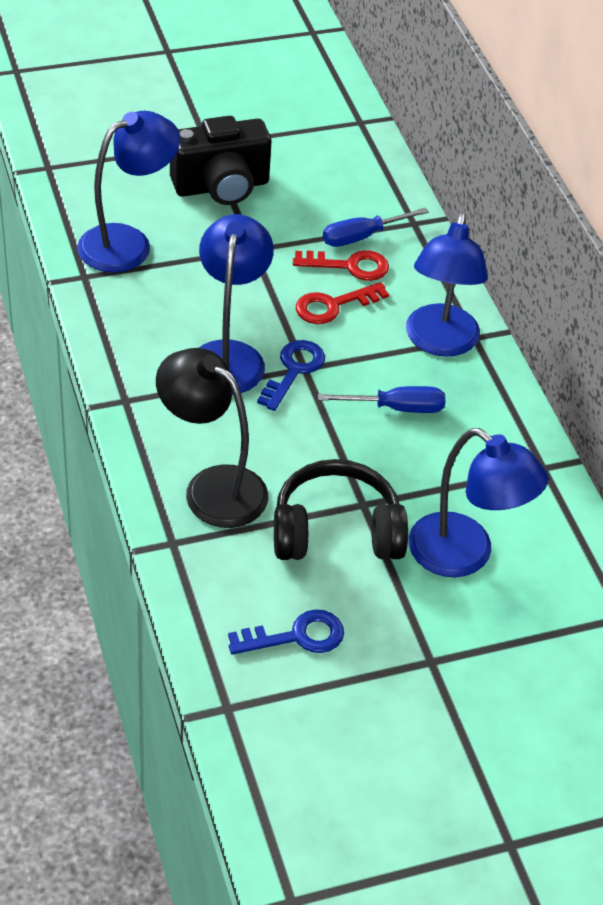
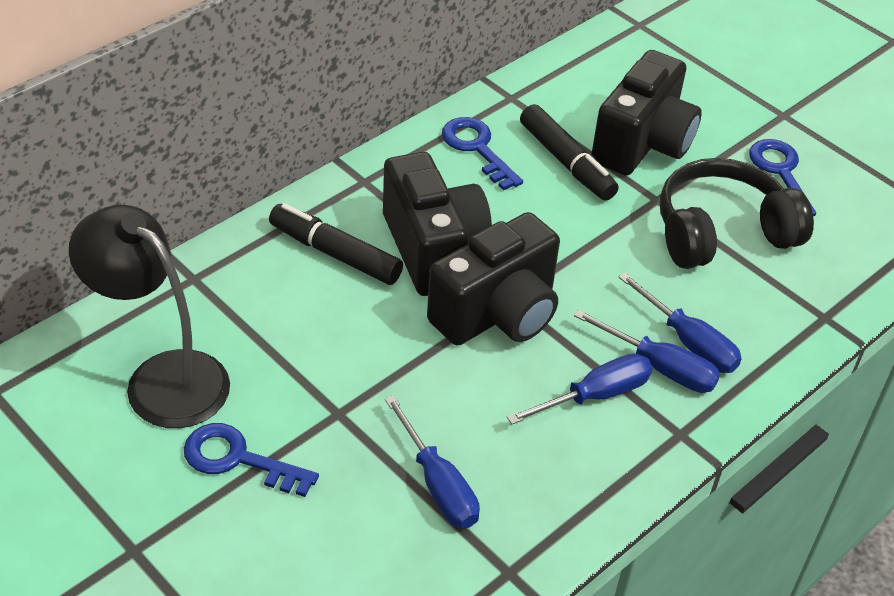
black camera: [170,116,271,205] = 1 -> [383,152,492,296] [427,212,560,346] [591,50,702,176] = 3
black marker: none = 0 -> [269,203,403,285] [520,104,619,201] = 2
blue key: [228,609,344,654] [257,340,325,411] = 2 -> [184,423,319,497] [442,117,523,190] [749,139,816,216] = 3
blue lamp: [77,111,180,273] [199,214,274,395] [406,212,488,357] [409,428,548,577] = 4 -> none = 0
blue screwdriver: [318,386,445,413] [323,208,429,247] = 2 -> [385,395,480,528] [507,353,653,424] [574,310,720,393] [619,273,742,373] = 4
red key: [293,250,389,281] [296,282,389,324] = 2 -> none = 0

